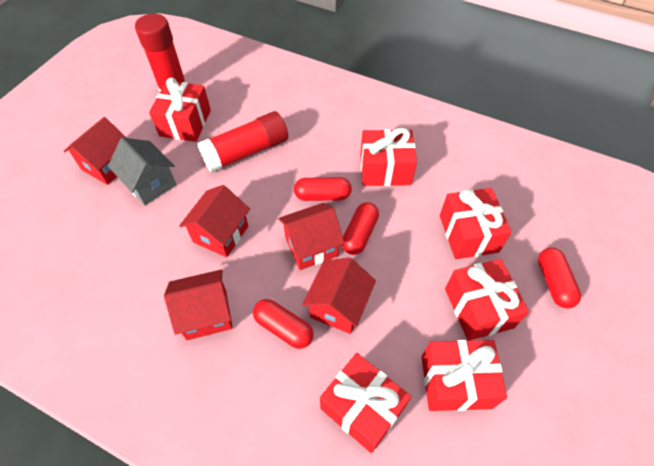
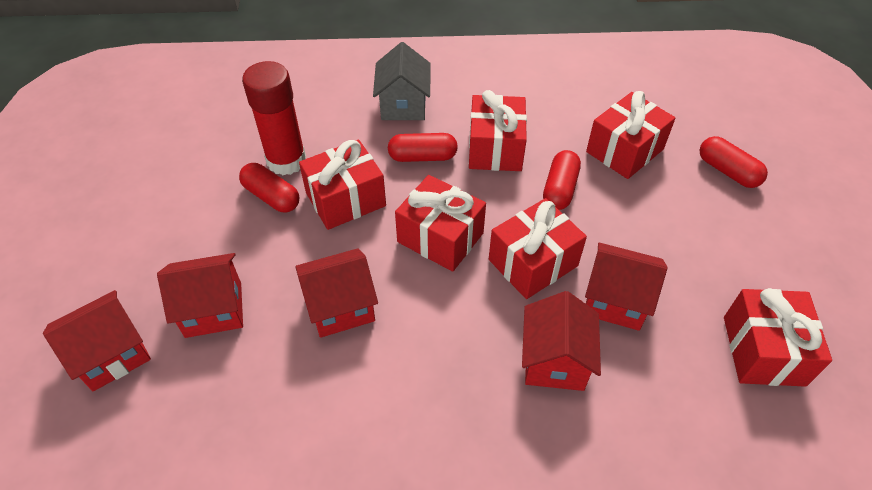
red glue stick: [135,14,186,91] [197,111,288,172] = 2 -> [242,61,306,175] = 1

